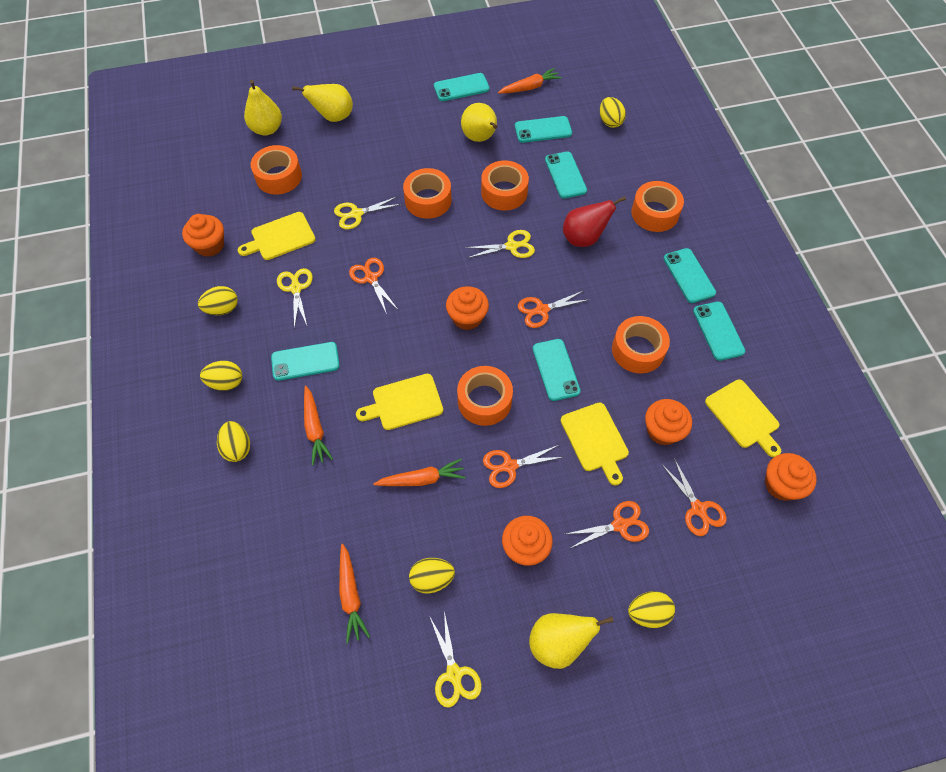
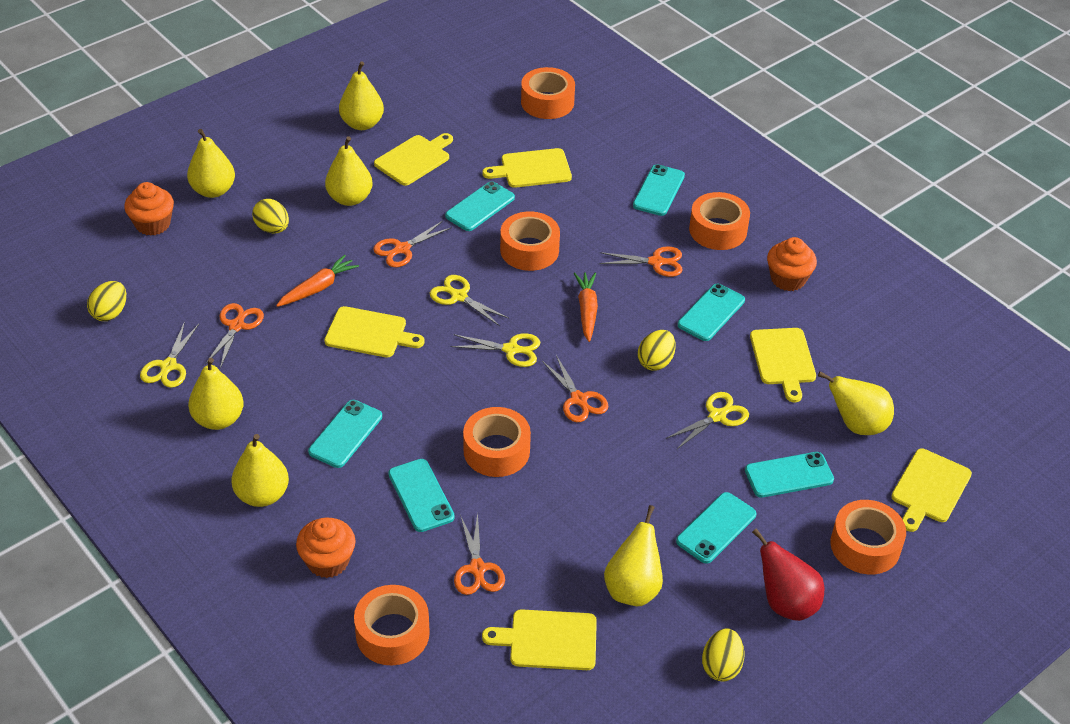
orange carrot: [304,386,333,465] [339,544,370,643] [373,459,465,486] [498,68,562,94] = 4 -> [276,255,359,307] [573,272,598,342] = 2
orange cupcake: [182,214,224,257] [446,286,489,330] [502,516,553,566] [645,399,692,446] [765,453,817,501] = 5 -> [124,182,174,236] [296,518,356,578] [767,237,817,291] = 3
yellow cutting board: [238,212,316,260] [356,374,443,430] [561,402,629,485] [705,380,781,457] = 4 -> [324,306,425,357] [374,133,453,186] [482,609,597,670] [483,148,572,188] [750,328,816,402] [891,449,972,532] = 6
yellow egg: [198,286,238,315] [200,361,242,391] [217,421,250,462] [409,558,455,594] [600,97,626,128] [628,591,675,628] = 6 -> [87,281,126,321] [252,199,289,234] [638,330,676,371] [702,629,744,682] = 4
yellow pear: [244,80,282,136] [292,84,353,122] [461,103,497,142] [529,613,614,669] = 4 -> [187,129,235,198] [188,358,244,430] [231,434,289,507] [325,136,372,206] [339,61,384,130] [604,505,663,606] [818,372,894,435] = 7

